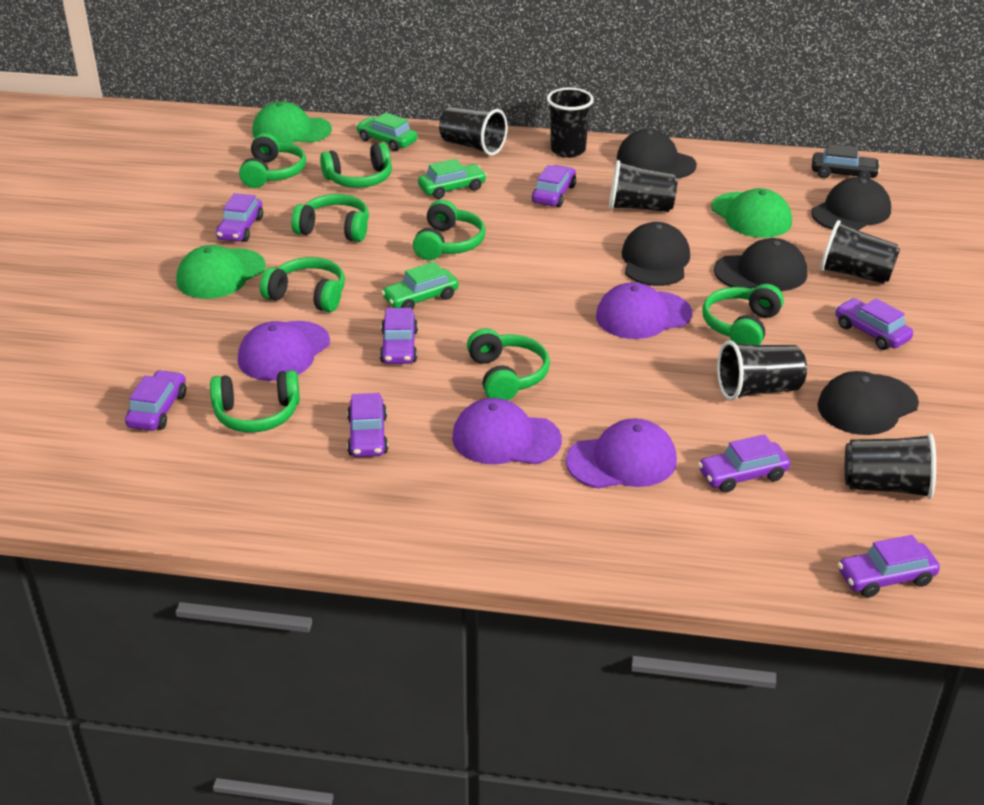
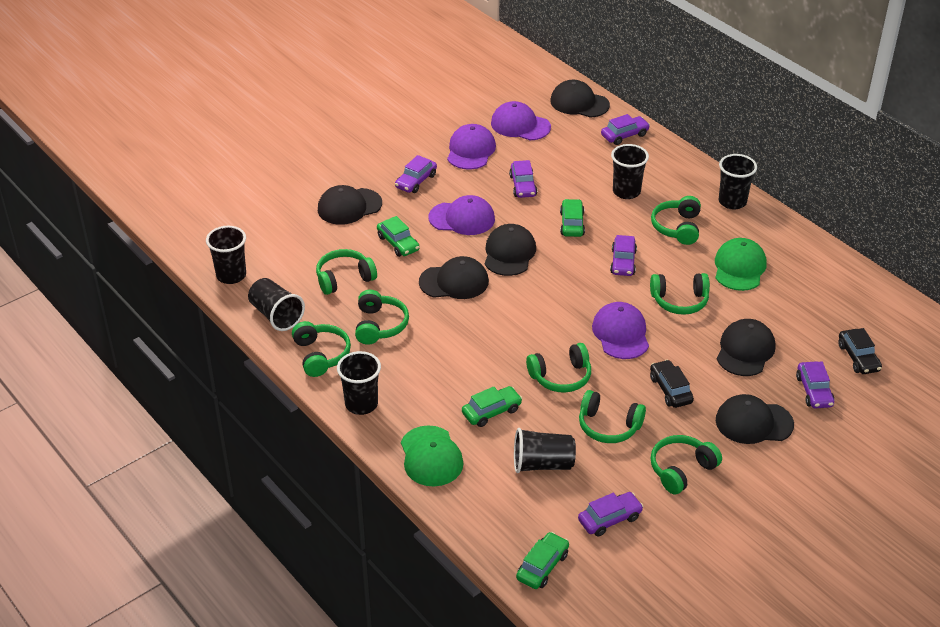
black cap: [617,129,697,178] [622,222,690,286] [714,238,808,291] [811,177,891,230] [818,371,919,435] = 5 -> [318,185,382,225] [419,256,489,299] [485,224,536,276] [550,80,610,118] [716,394,794,444] [717,319,776,376] = 6
black car: [812,144,880,179] = 1 -> [650,360,694,408] [838,328,882,374] = 2
green cap: [177,245,266,299] [252,101,332,143] [711,188,792,238] = 3 -> [401,425,464,486] [715,238,767,291] = 2
green car: [356,112,417,151] [381,262,458,310] [418,159,487,199] = 3 -> [377,216,420,257] [462,386,522,427] [516,532,569,589] [560,199,585,237] = 4
purple car: [125,370,186,431] [216,193,263,242] [347,393,388,457] [380,308,418,364] [532,165,576,207] [698,434,790,493] [835,298,913,350] [838,535,940,598] = 8 -> [395,155,437,193] [509,160,537,198] [578,492,644,536] [601,114,650,145] [610,235,637,276] [796,361,835,409] = 6

